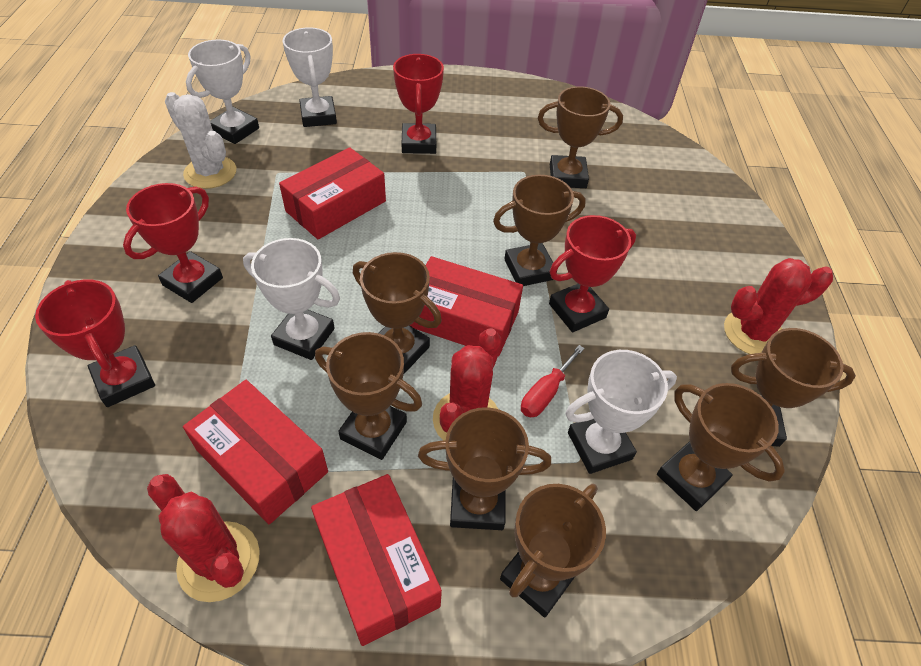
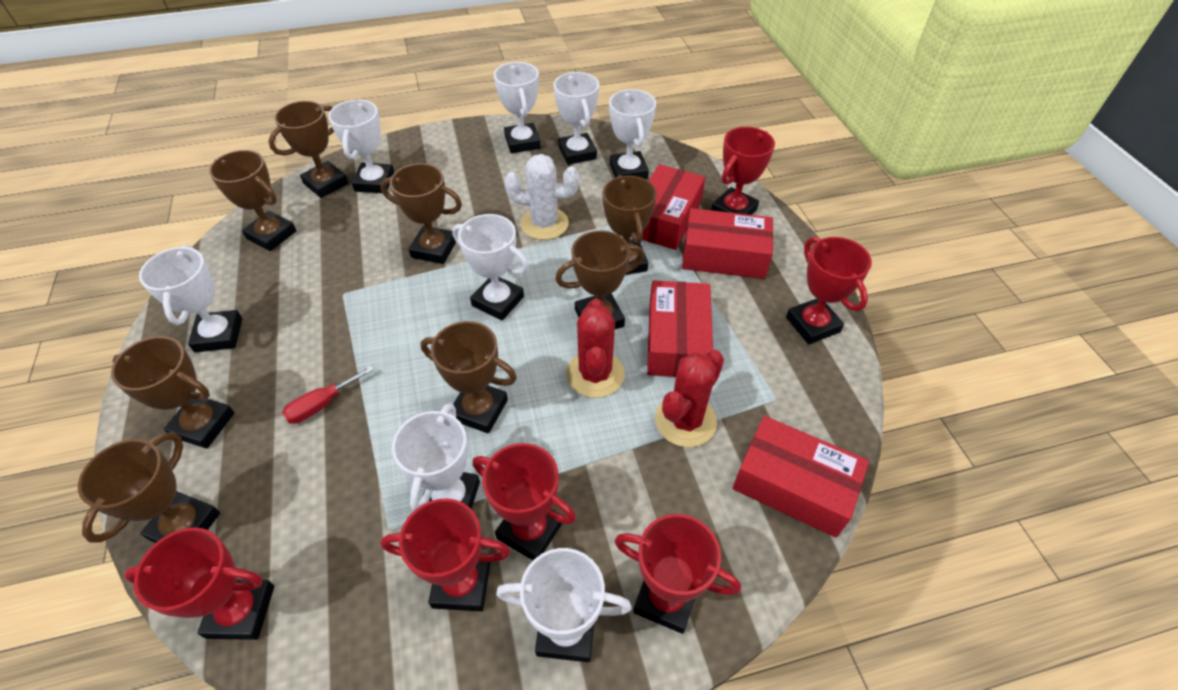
red cactus: [147,474,260,602] [433,328,501,441] [724,258,833,354] = 3 -> [566,299,625,398] [655,350,724,447] = 2
red trophy: [35,280,155,407] [123,183,223,303] [393,54,444,154] [549,215,636,332] = 4 -> [124,527,274,640] [380,498,510,611] [473,443,576,560] [614,514,741,634] [711,127,775,215] [786,237,872,344] = 6
white trophy: [186,39,259,144] [243,238,340,360] [282,28,337,127] [565,350,677,474] = 4 -> [139,245,242,352] [328,100,395,193] [392,403,480,511] [452,214,529,321] [494,62,541,153] [496,548,632,662] [554,72,599,165] [609,89,656,179] = 8

